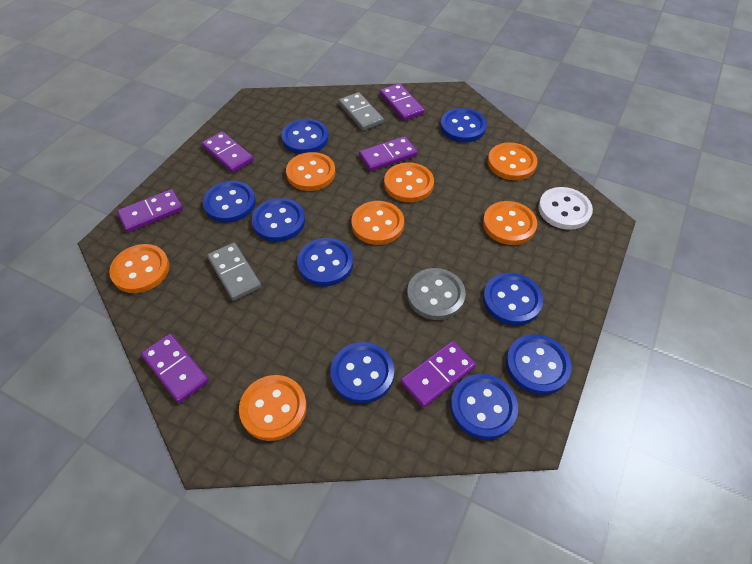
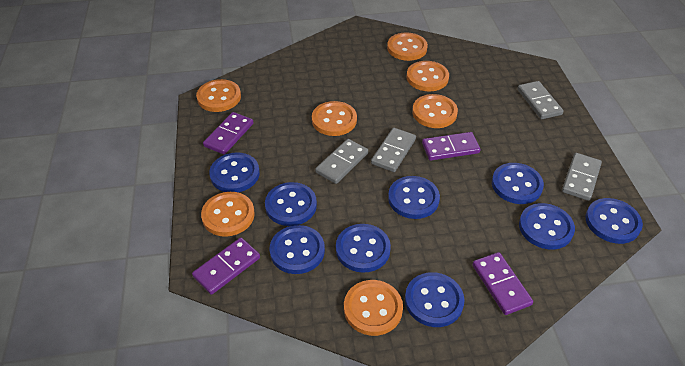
grey button: [407,268,466,320] = 1 -> none = 0
grey domino: [207,243,261,301] [339,92,384,131] = 2 -> [315,139,368,184] [371,128,416,172] [517,81,564,119] [562,153,602,201] = 4
purple domino: [117,189,183,232] [141,334,209,403] [202,131,254,173] [359,136,418,171] [380,83,425,121] [401,341,476,408] = 6 -> [192,238,260,295] [203,112,253,155] [422,132,481,161] [472,252,533,315] = 4
white button: [538,187,593,230] = 1 -> none = 0

